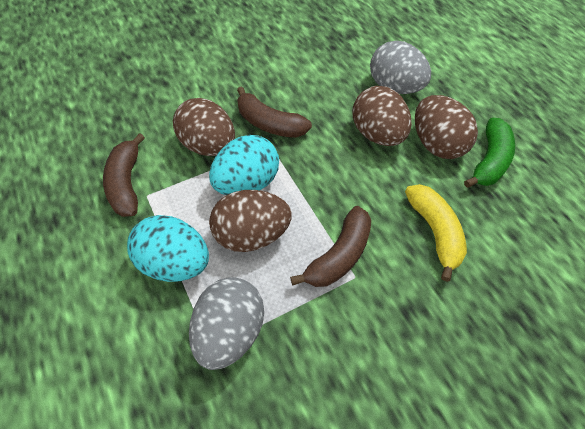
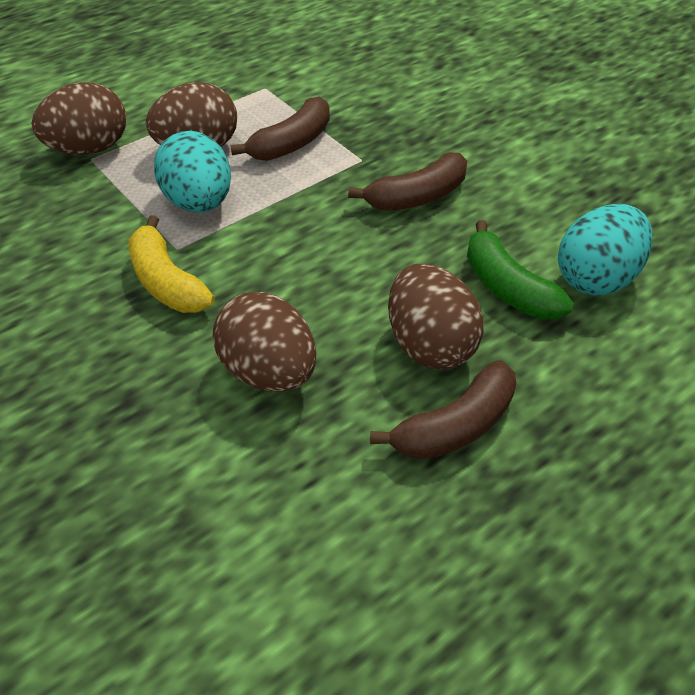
grey egg: [189,277,264,370] [370,41,431,94] = 2 -> none = 0

